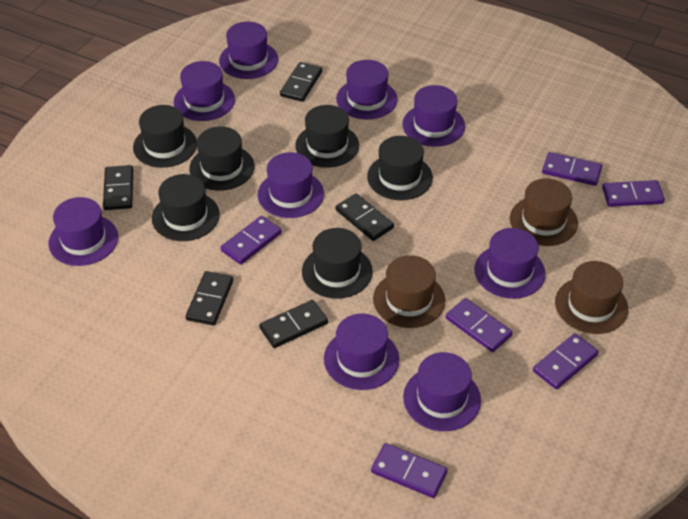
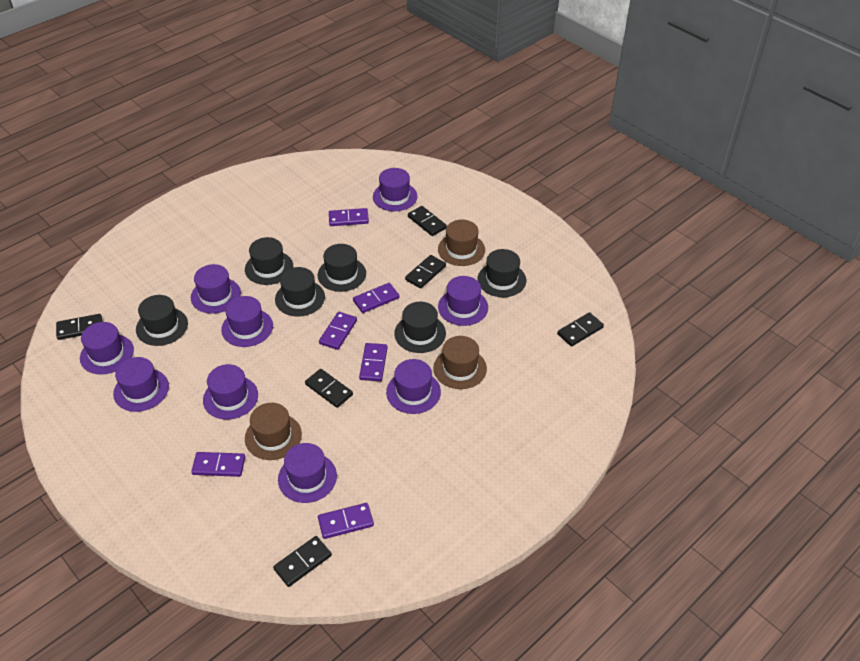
black domino: [103,165,133,210] [186,271,233,325] [259,300,328,348] [280,62,322,102] [336,193,394,241] = 5 -> [56,314,102,340] [273,536,332,587] [305,369,353,408] [405,255,446,288] [408,206,447,236] [557,312,604,346] = 6

